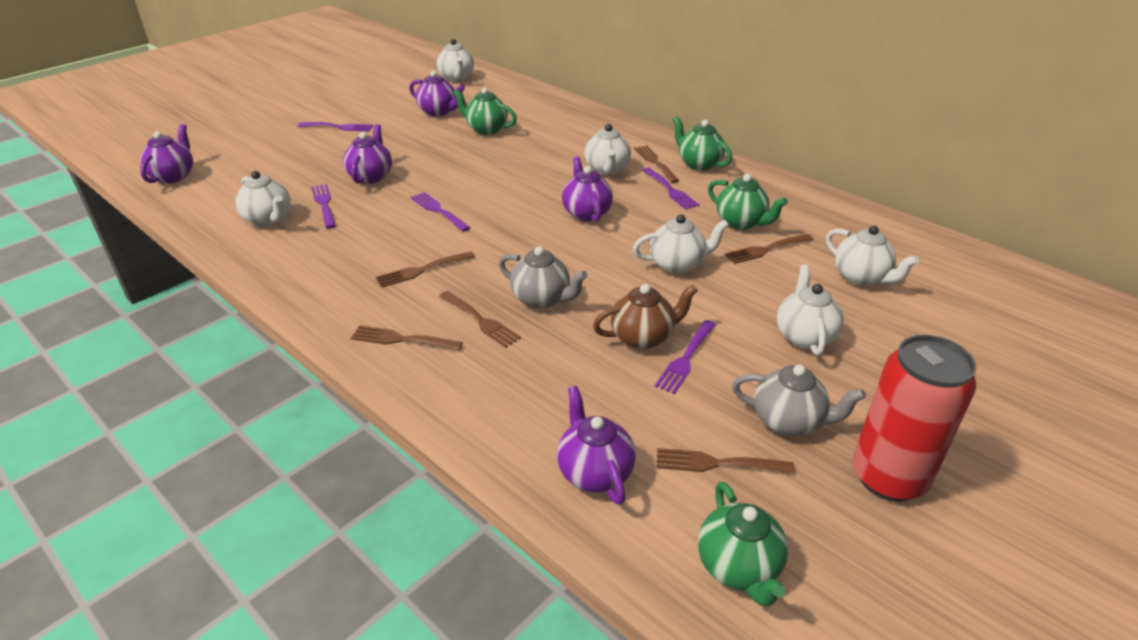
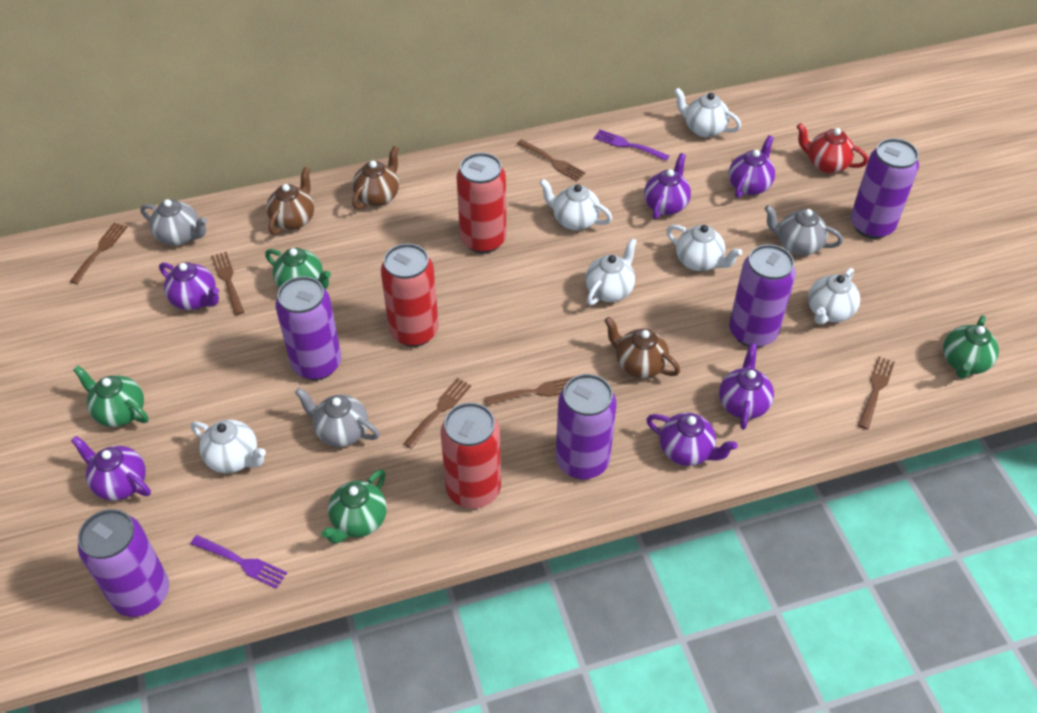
brown teapot: [593,284,698,349] = 1 -> [266,167,314,235] [352,146,399,209] [604,317,680,378] = 3
grey teapot: [499,246,587,309] [732,364,866,436] = 2 -> [140,199,207,246] [295,388,380,447] [764,205,843,255] = 3
purple can: none = 0 -> [78,509,169,617] [276,276,341,380] [556,374,617,479] [729,244,796,348] [850,138,919,239] = 5
purple fork: [297,122,373,132] [311,184,336,228] [411,192,470,232] [642,168,699,209] [655,320,716,394] = 5 -> [190,535,287,589] [594,129,670,161] = 2
purple teapot: [140,124,193,184] [343,124,392,184] [409,71,465,117] [557,386,636,505] [562,157,613,222] = 5 -> [71,436,151,501] [159,262,219,310] [644,153,691,219] [646,413,737,466] [719,344,774,430] [729,135,775,198] = 6
red can: [853,335,976,502] = 1 -> [381,243,439,347] [440,402,501,509] [456,153,507,254] = 3
red teapot: none = 0 -> [797,123,868,173] = 1

